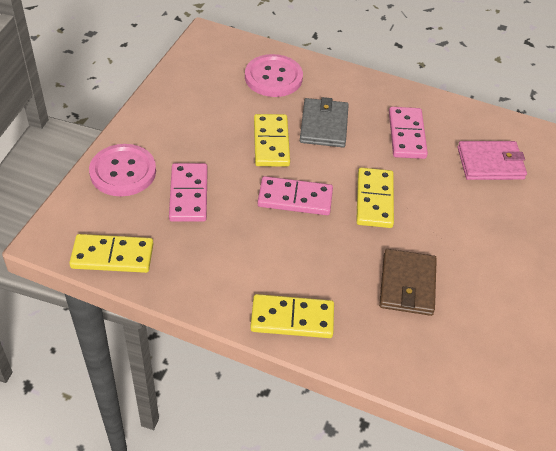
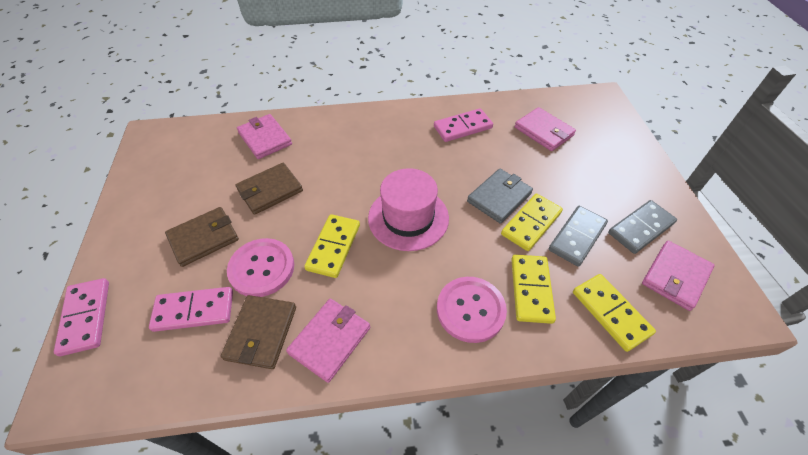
brown wallet: [379,249,437,316] = 1 -> [165,207,239,267] [221,295,296,369] [236,163,303,215] = 3
grey domino: none = 0 -> [549,206,608,267] [608,200,677,254] = 2
pink hat: none = 0 -> [368,168,449,251] = 1
pink wallet: [457,141,527,180] = 1 -> [237,114,292,159] [286,299,370,383] [515,107,576,151] [642,240,715,311] = 4

